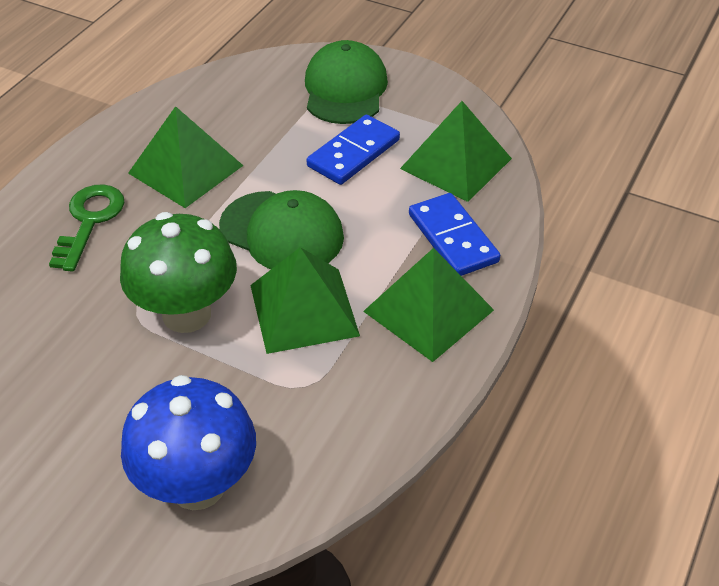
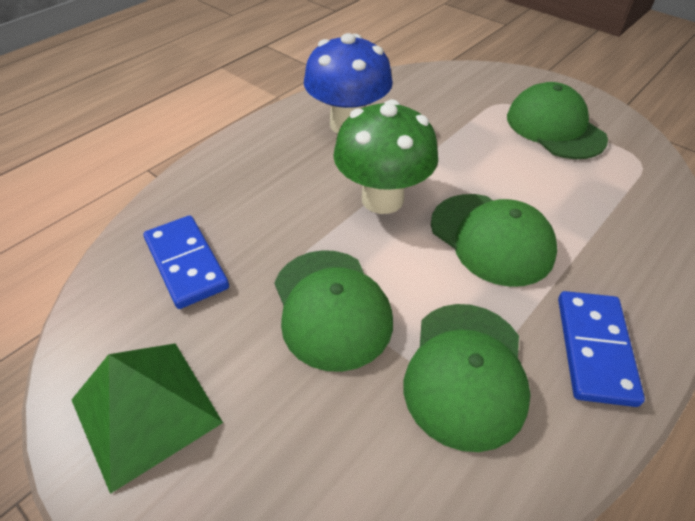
green cap: [219,190,344,269] [305,40,388,124] = 2 -> [274,250,393,372] [404,304,531,452] [431,194,557,287] [507,82,608,159] = 4
green key: [49,184,125,272] = 1 -> none = 0
green pyramid: [128,106,243,208] [250,247,360,354] [363,248,494,362] [400,101,512,202] = 4 -> [72,343,223,494] = 1

